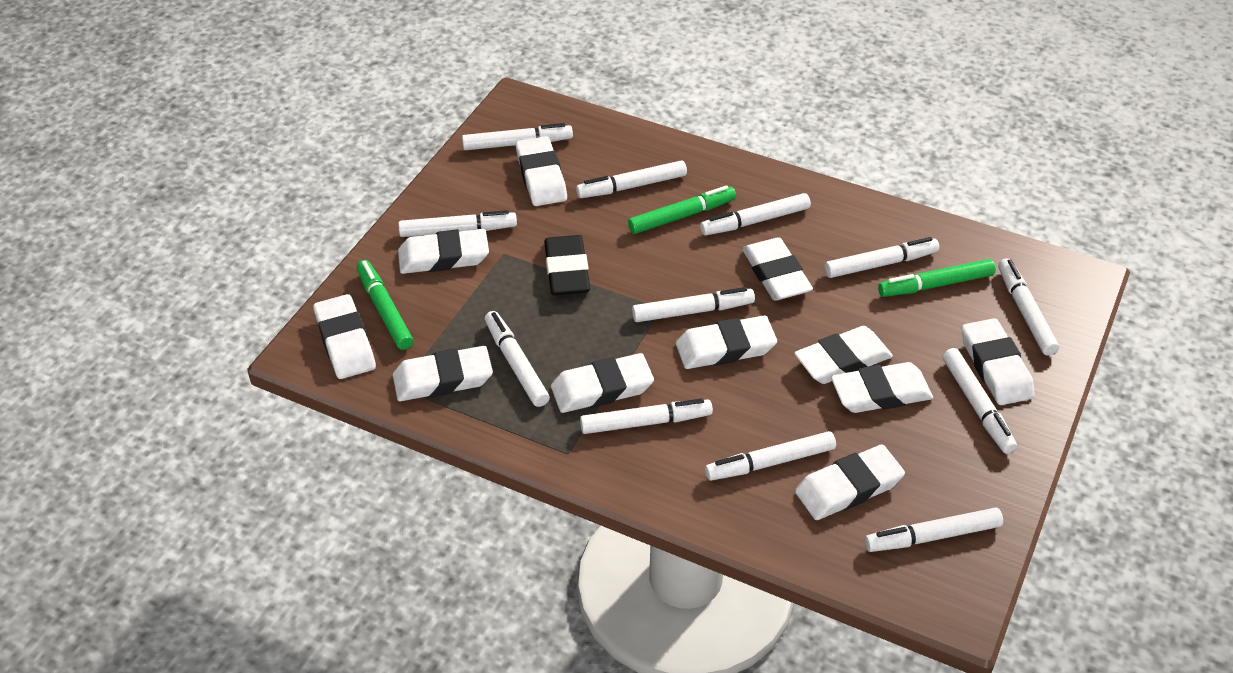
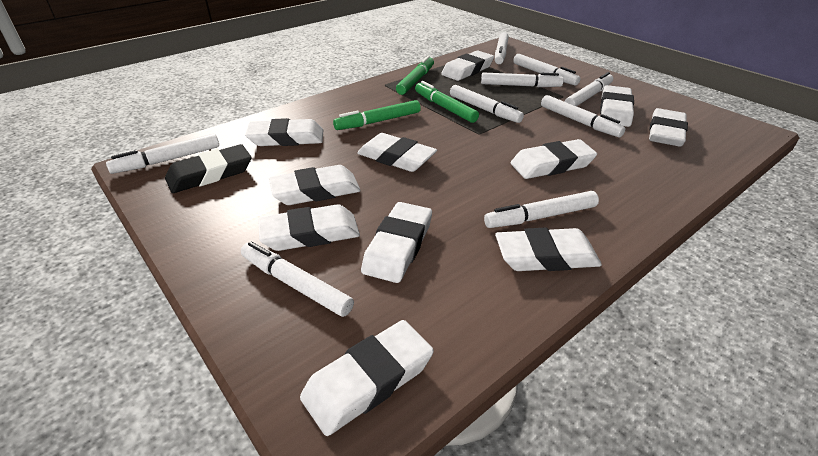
white marker: [398,210,517,237] [462,123,573,150] [485,311,550,407] [576,160,687,198] [580,399,713,434] [632,287,755,322] [700,193,811,235] [705,431,836,481] [825,237,939,278] [865,508,1003,552] [943,348,1017,454] [998,258,1059,355] = 12 -> [106,134,219,174] [241,242,354,317] [450,85,524,123] [481,72,564,87] [484,191,599,228] [495,32,509,64] [513,54,581,85] [541,95,625,137] [565,72,613,106] = 9

